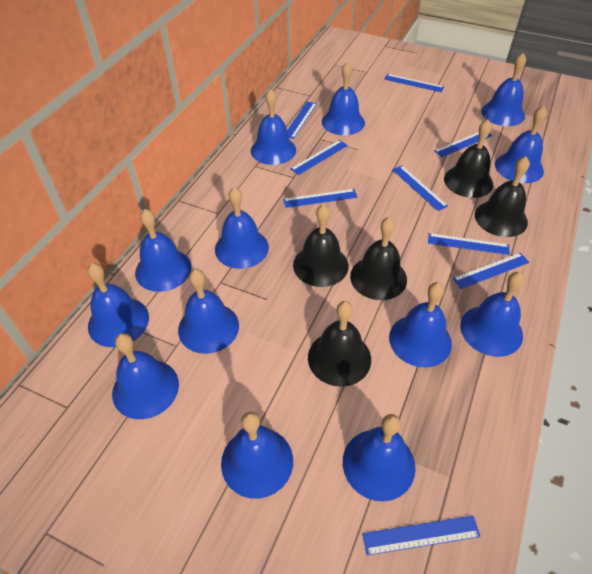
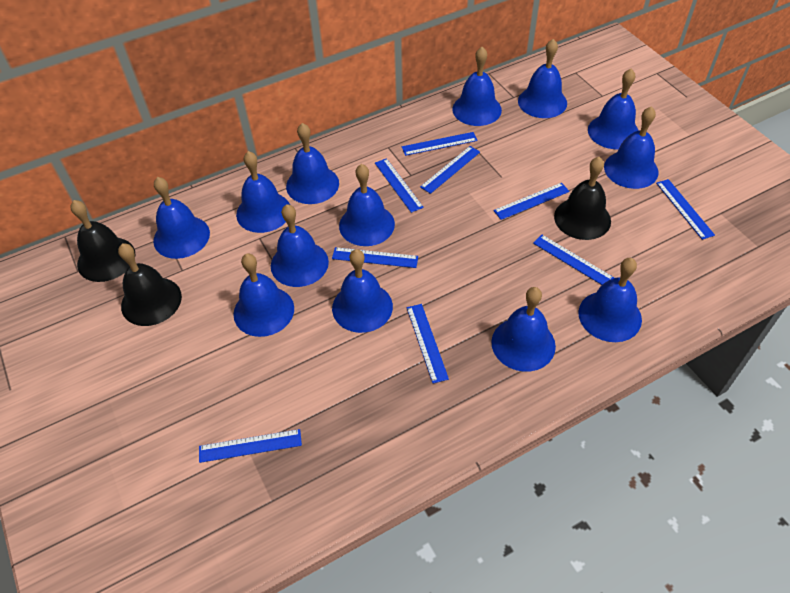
black bell: [293,204,349,287] [308,301,371,387] [350,217,407,300] [444,119,493,198] [475,156,530,237] = 5 -> [71,200,135,282] [118,244,182,326] [554,157,611,240] = 3

